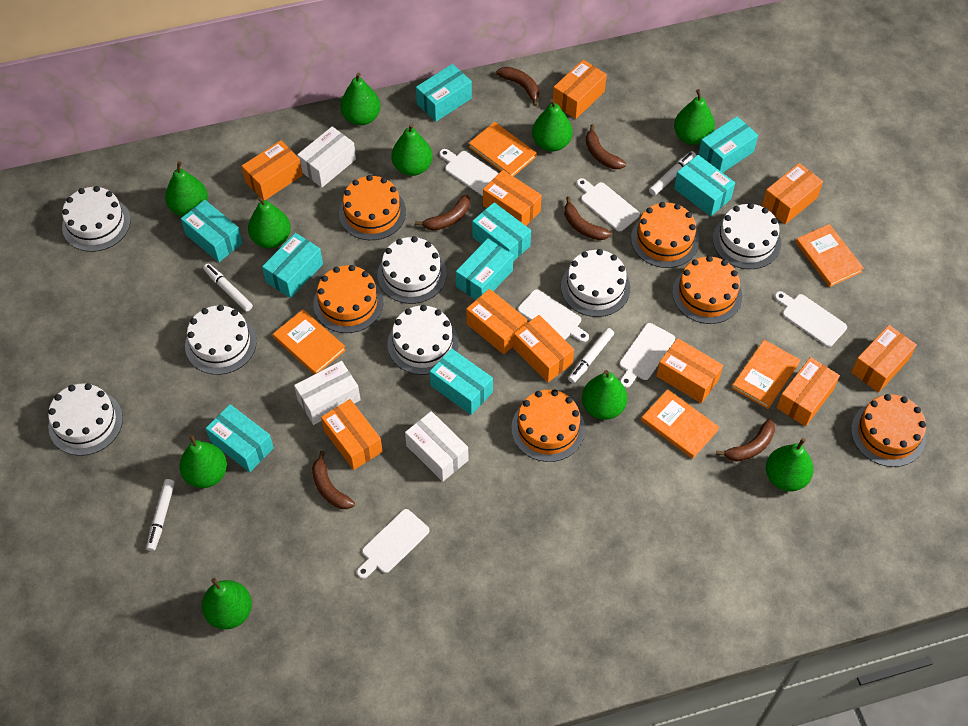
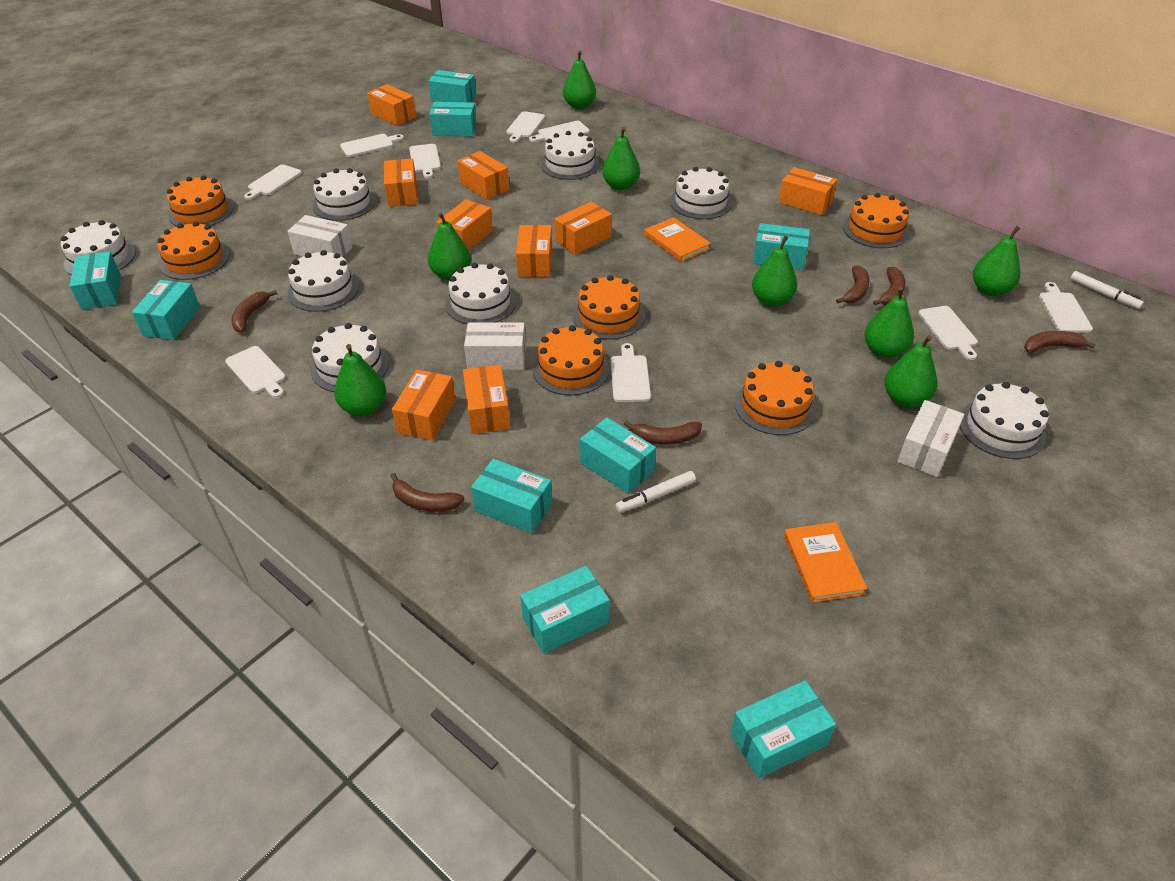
green pear: [165,161,208,216] [179,434,227,488] [202,578,252,629] [248,196,291,249] [340,73,381,125] [391,124,433,176] [532,99,573,152] [582,370,627,420] [674,89,715,145] [766,438,813,491] = 10 -> [334,344,386,416] [428,212,471,280] [563,50,596,109] [602,127,640,190] [752,236,797,307] [864,287,914,358] [884,335,938,407] [973,226,1020,296] = 8
orange book: [273,309,346,374] [469,122,537,177] [641,389,719,459] [732,340,800,409] [796,224,864,287] = 5 -> [644,217,711,262] [784,522,867,603] = 2
orange box: [242,140,303,200] [321,399,383,470] [466,289,527,355] [483,170,542,226] [513,315,574,382] [553,60,607,119] [656,338,723,403] [762,163,823,224] [777,357,840,427] [851,325,917,392] = 10 -> [367,84,416,126] [384,159,418,207] [392,370,455,441] [437,199,493,250] [457,151,509,200] [463,365,510,434] [516,225,552,277] [554,201,612,255] [779,167,837,215] = 9
white cake: [48,383,123,456] [62,186,130,252] [185,305,257,375] [378,236,446,304] [388,305,458,375] [561,249,630,317] [713,203,781,269] = 7 -> [61,220,136,275] [288,250,359,312] [311,323,389,392] [312,168,376,221] [445,263,517,324] [541,131,600,180] [670,167,732,219] [960,382,1049,459] = 8
white cutting board: [357,509,429,579] [439,149,499,196] [518,289,589,342] [576,178,640,232] [619,323,675,388] [775,291,847,347] = 6 -> [225,346,286,398] [244,165,302,200] [340,134,404,157] [409,144,441,178] [506,111,545,143] [529,121,590,142] [611,343,651,402] [918,306,978,360] [1039,282,1093,333] = 9
white marker: [146,479,175,551] [203,264,253,311] [568,328,614,383] [649,151,696,196] = 4 -> [616,471,696,513] [1070,271,1144,309] = 2

